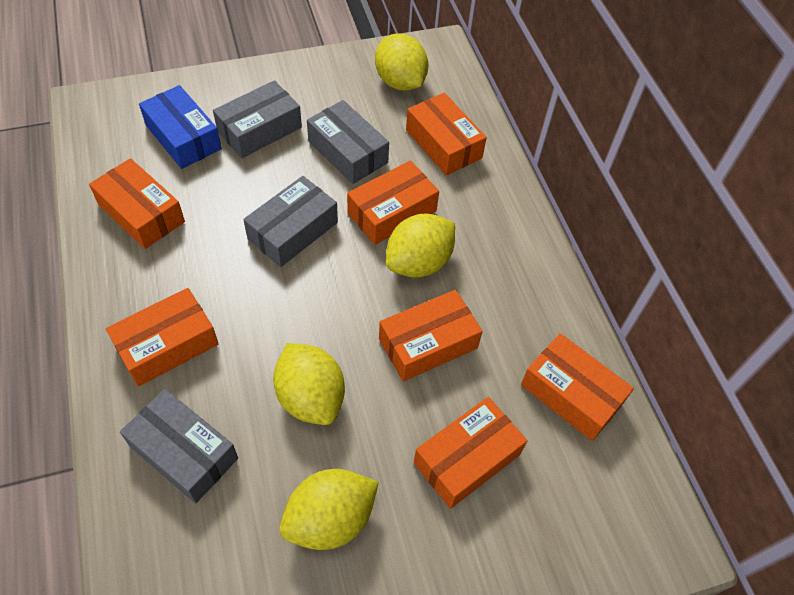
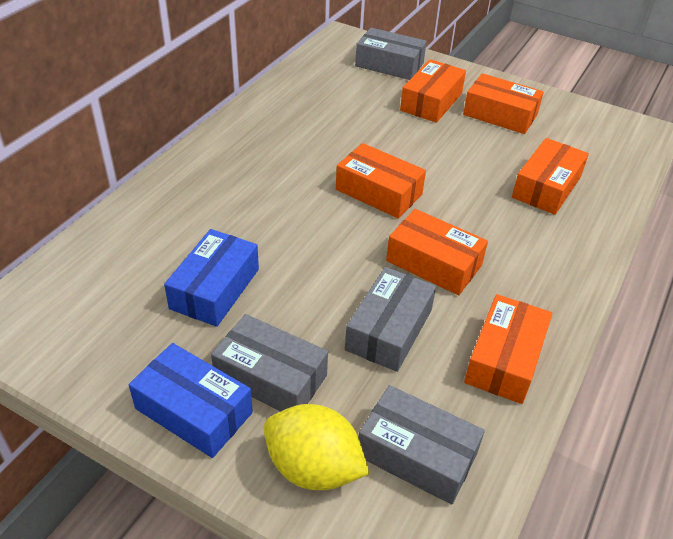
blue box: [139,85,222,169] = 1 -> [129,343,253,458] [164,229,259,327] = 2
orange box: [89,158,185,249] [106,288,218,387] [347,161,439,245] [379,290,483,382] [406,93,487,175] [414,397,527,509] [521,333,634,441] = 7 -> [336,143,426,219] [386,209,488,295] [400,59,466,123] [463,73,544,134] [464,294,552,404] [512,138,589,215] = 6
yellow lemon: [273,343,345,425] [280,469,379,550] [375,33,428,91] [386,214,455,278] = 4 -> [264,404,369,490] = 1

